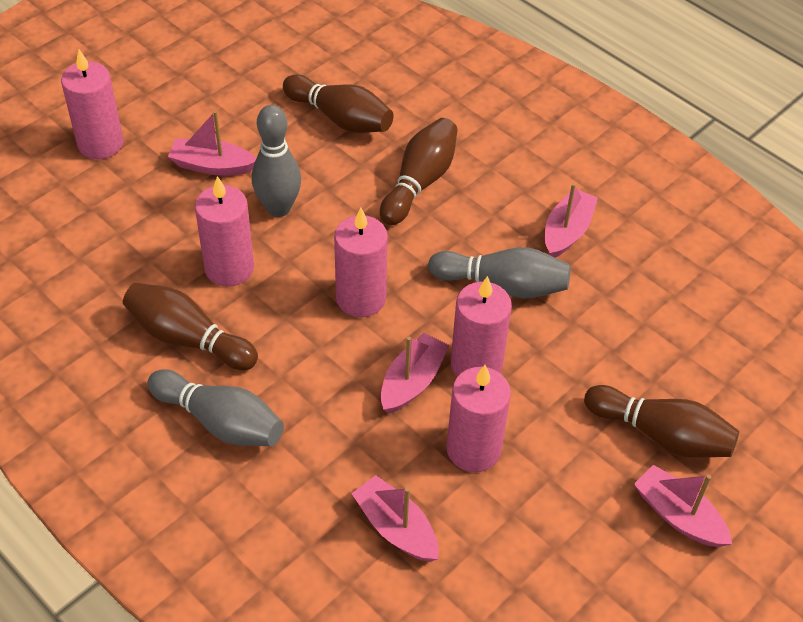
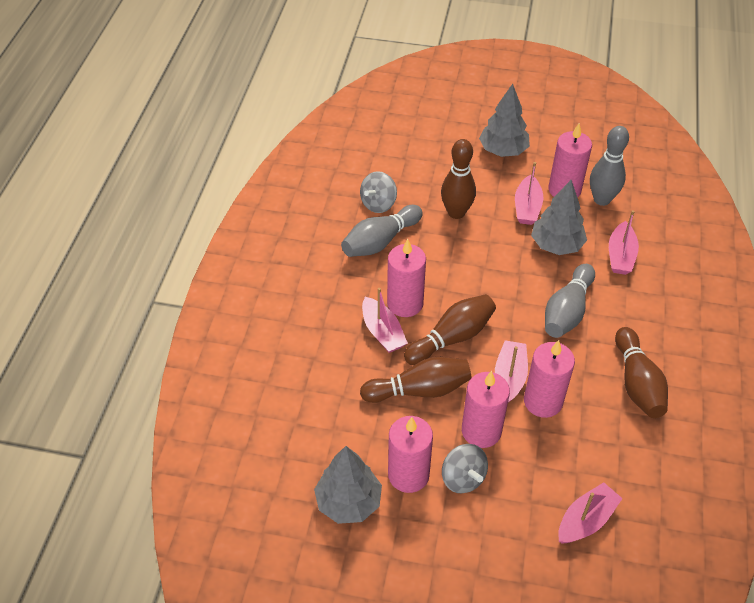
grey spinning top: none = 0 -> [360,171,397,213] [442,444,488,493] = 2
grey tree: none = 0 -> [314,446,382,524] [479,84,530,157] [531,180,587,255] = 3

